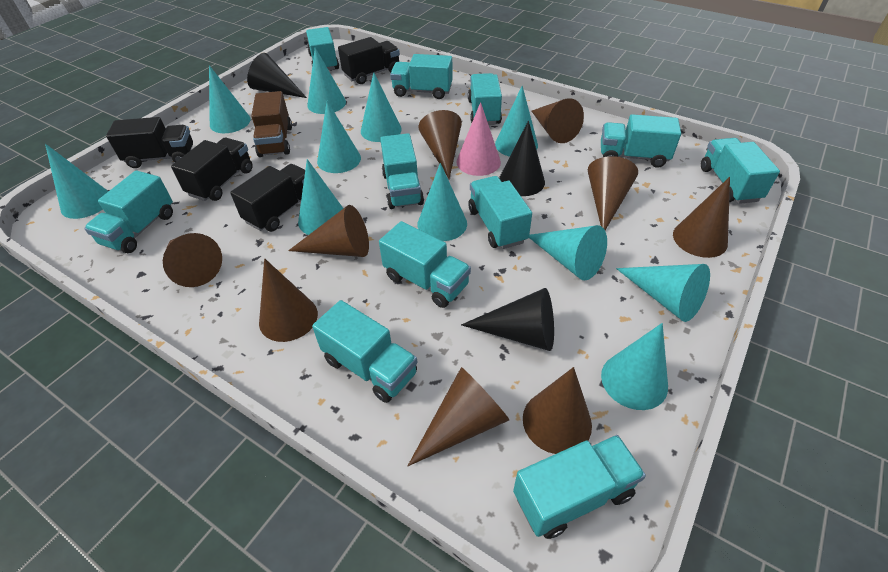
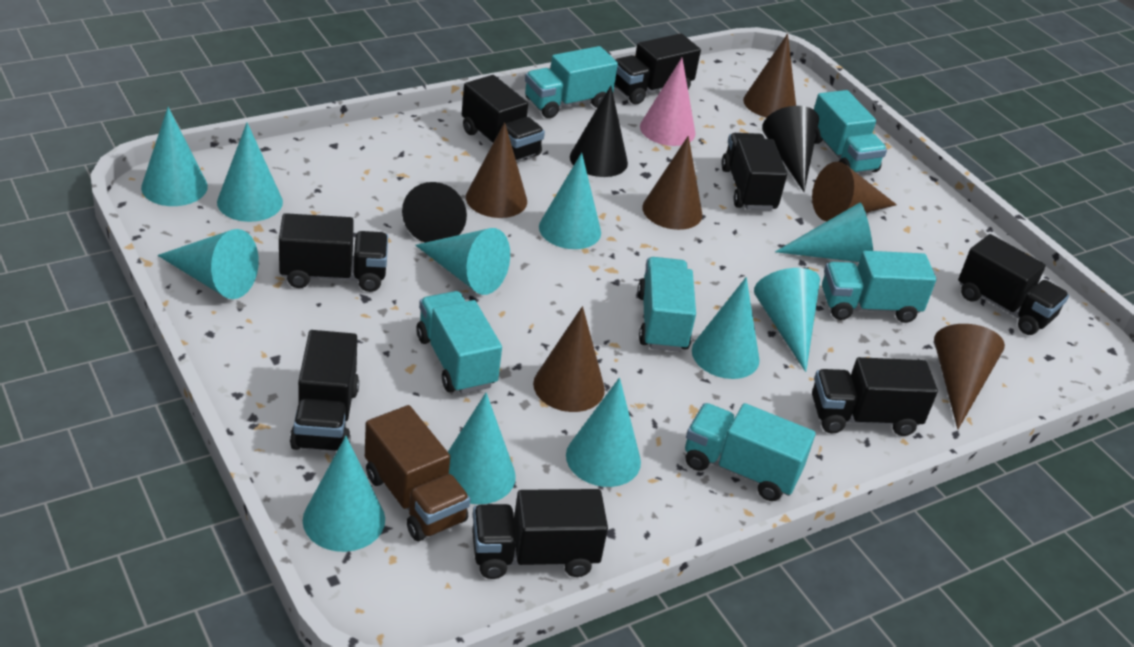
black truck: [106,117,193,168] [171,138,253,201] [230,164,305,232] [338,37,400,84] = 4 -> [279,213,388,292] [290,330,359,451] [462,75,545,161] [472,489,608,579] [614,33,701,104] [721,133,787,210] [812,357,938,436] [958,234,1069,335] = 8
brown cone: [163,233,222,287] [259,258,318,342] [288,205,369,257] [408,367,509,466] [419,110,462,179] [523,367,592,454] [532,98,584,143] [588,156,638,230] [673,177,730,258] = 9 -> [466,122,527,218] [533,306,605,412] [642,136,703,230] [743,34,796,118] [812,162,897,221] [934,324,1005,430] = 6
turquoise truck: [84,170,173,253] [306,27,339,70] [312,300,418,403] [379,221,471,308] [380,133,424,209] [390,54,453,99] [468,73,502,125] [468,176,532,249] [513,435,646,539] [601,114,681,168] [701,138,780,204] = 11 -> [417,291,502,394] [525,46,618,118] [637,257,696,352] [685,403,816,501] [814,90,887,173] [822,251,936,323] = 6

